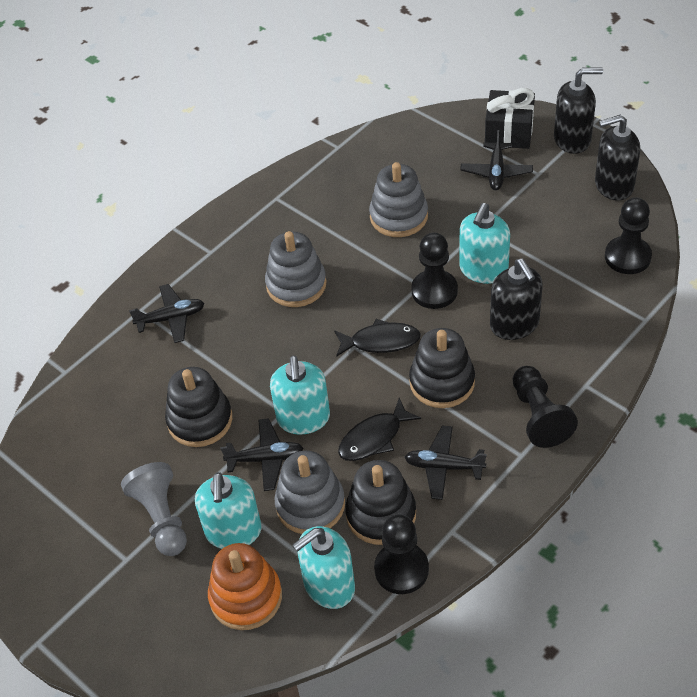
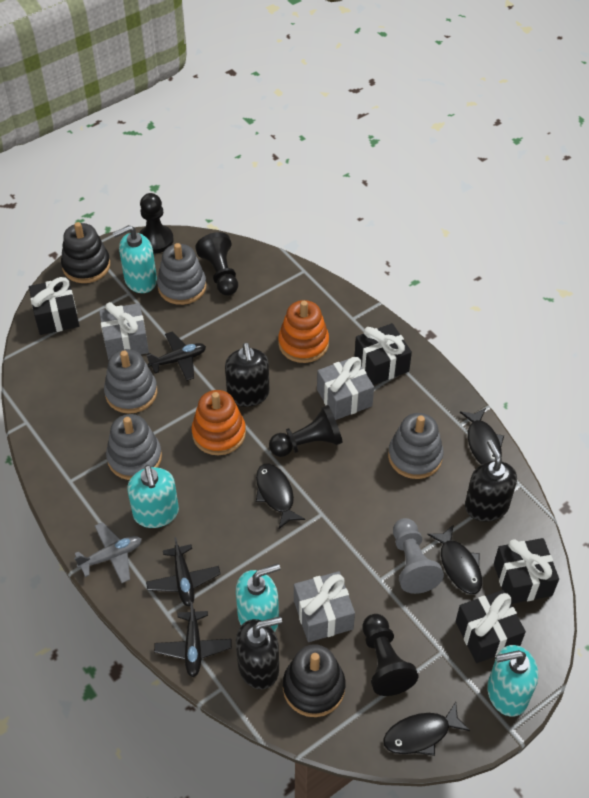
black fish: [334,319,421,357] [338,398,421,461] = 2 -> [256,463,305,529] [383,702,470,756] [427,525,482,594] [460,408,504,465] = 4
black gift: [485,88,535,149] = 1 -> [29,277,79,335] [355,323,412,385] [456,590,526,663] [494,538,559,604] = 4
black plane: [129,284,204,343] [221,418,304,491] [404,425,487,500] [460,130,533,190] = 4 -> [146,537,221,606] [147,332,206,381] [154,602,232,677] = 3
black stacking toy: [165,367,232,447] [345,460,416,545] [409,328,475,408] = 3 -> [61,222,110,283] [283,644,345,717] = 2
grey gift: none = 0 -> [99,302,149,360] [294,571,355,642] [317,357,374,420] = 3
grey plane: none = 0 -> [74,522,142,583] = 1
grey stacking toy: [265,231,327,307] [275,451,345,534] [369,162,428,237] = 3 -> [104,349,157,414] [106,414,162,480] [157,243,207,305] [388,413,444,479] = 4
orange stacking toy: [208,543,282,630] = 1 -> [191,390,246,455] [278,300,329,363] = 2

